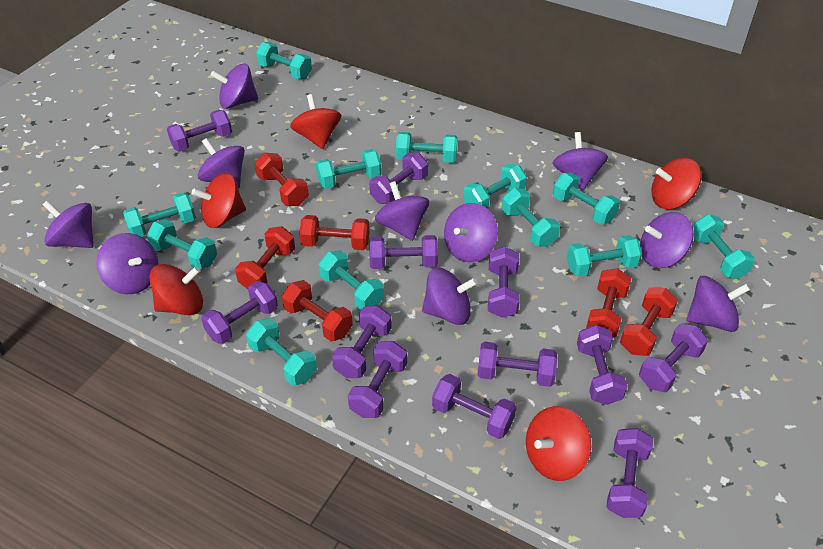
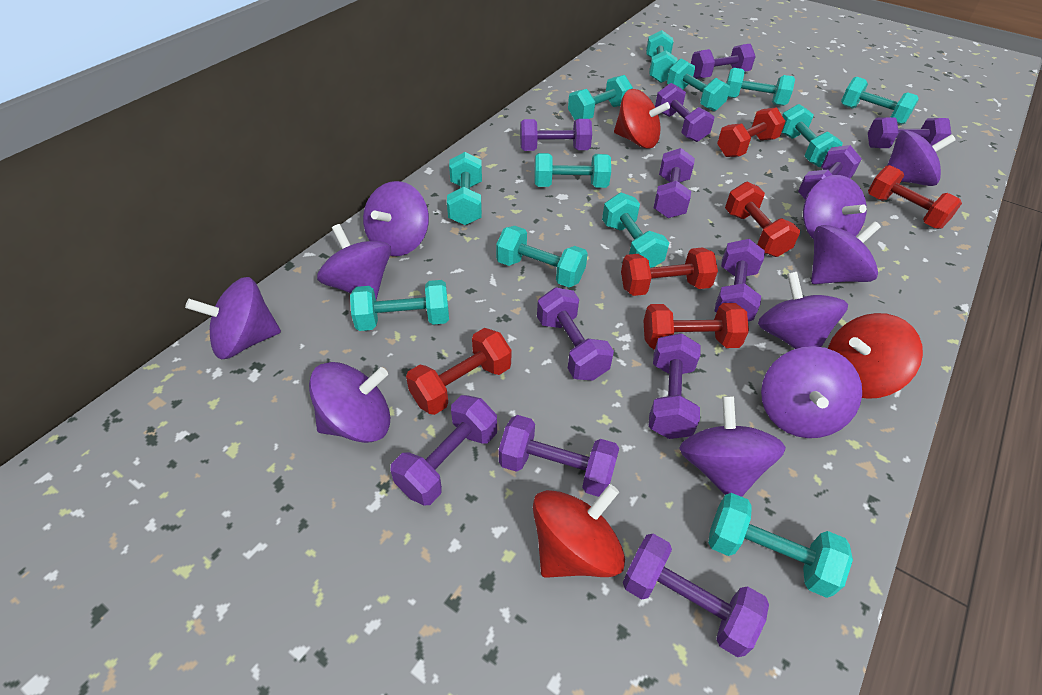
red spinning top: [149,264,203,315] [192,173,246,228] [290,94,341,149] [526,406,591,481] [651,158,701,209] = 5 -> [533,484,625,578] [614,89,670,148] [828,313,923,399] = 3

